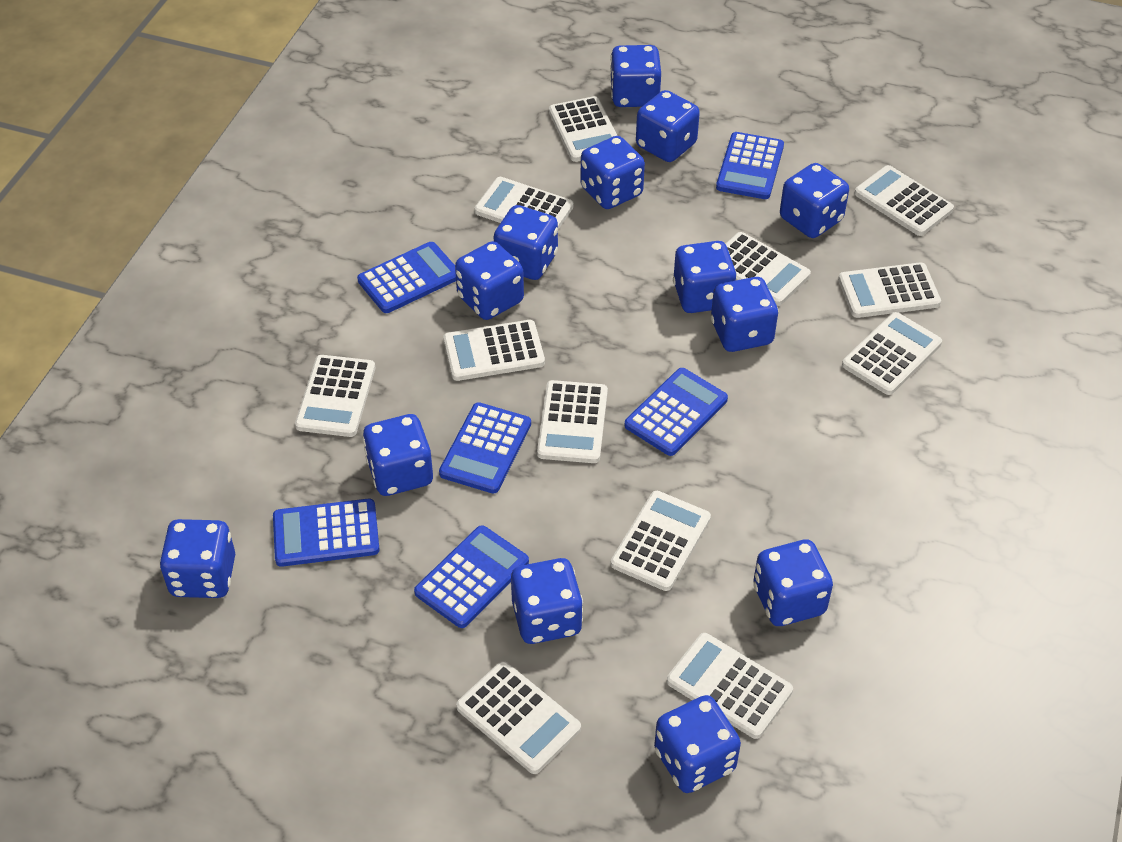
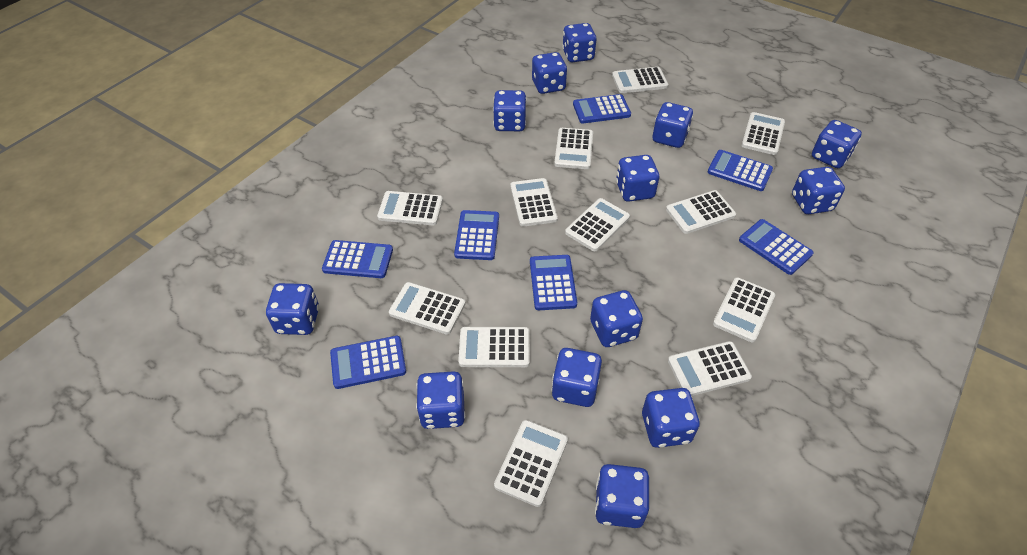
blue calculator: [273,499,380,567] [357,242,456,313] [414,525,529,628] [439,402,531,494] [625,368,728,456] [716,132,784,199] = 6 -> [322,240,393,278] [330,336,406,389] [454,210,499,260] [530,255,577,310] [573,94,631,123] [708,150,773,191] [739,219,814,275] = 7

